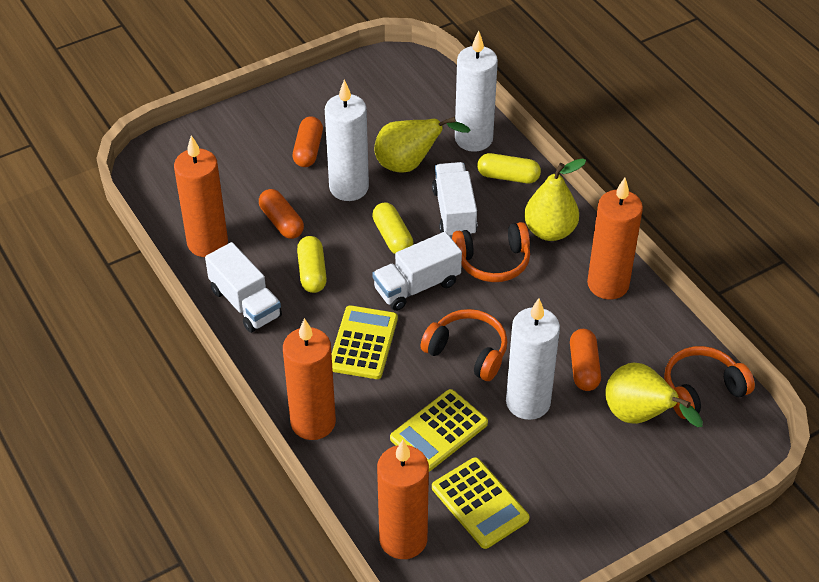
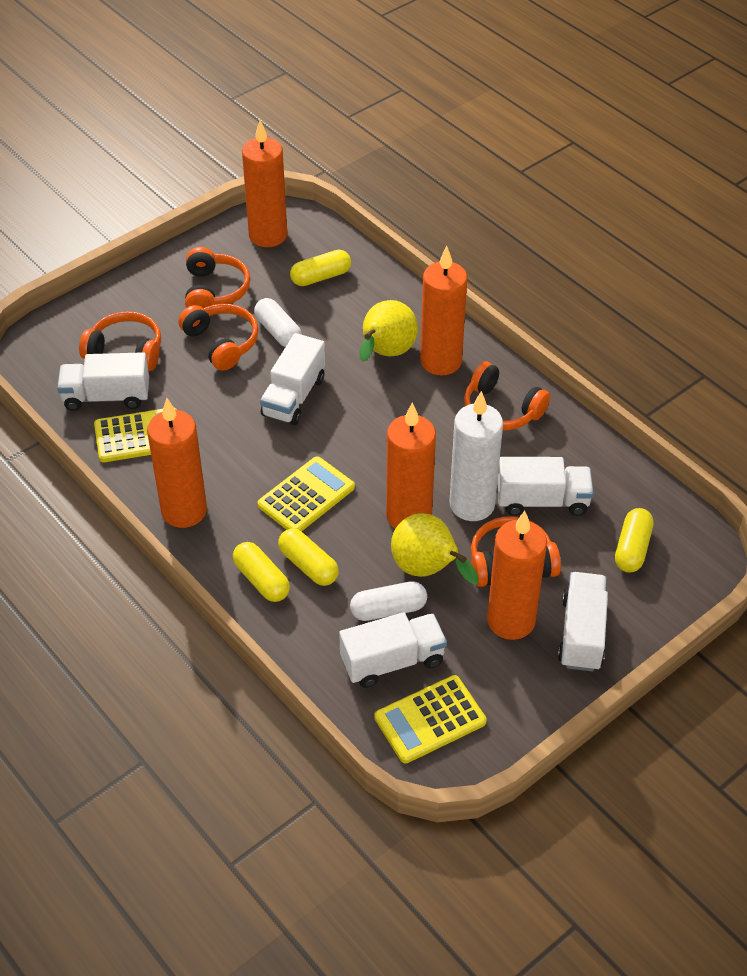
orange candle: [174,135,228,257] [283,318,336,440] [377,440,429,559] [587,178,643,299] = 4 -> [147,398,207,528] [242,120,287,247] [386,403,436,529] [420,246,467,375] [487,511,547,640] = 5
orange capsule: [259,189,304,239] [293,116,323,167] [570,329,601,391] = 3 -> none = 0
orange headphones: [420,309,507,381] [452,222,530,282] [664,346,755,419] = 3 -> [79,311,161,371] [178,304,259,371] [185,247,251,308] [464,362,550,430] [471,516,561,587] = 5
white candle: [325,80,369,201] [455,31,498,152] [506,298,560,420] = 3 -> [450,391,503,521] = 1
white capsule: none = 0 -> [254,298,302,347] [350,581,427,621] = 2
white truck: [205,242,282,333] [372,232,462,311] [432,162,477,238] = 3 -> [57,352,149,411] [260,333,325,425] [339,612,447,688] [497,457,594,516] [558,572,608,672] = 5
yellow capsule: [297,236,327,293] [372,202,413,254] [477,153,541,183] = 3 -> [233,542,290,602] [278,529,339,586] [290,250,351,286] [615,508,654,572] = 4
yellow pear: [374,117,470,173] [524,158,586,241] [605,363,703,427] = 3 -> [360,300,418,362] [391,513,479,584] = 2

